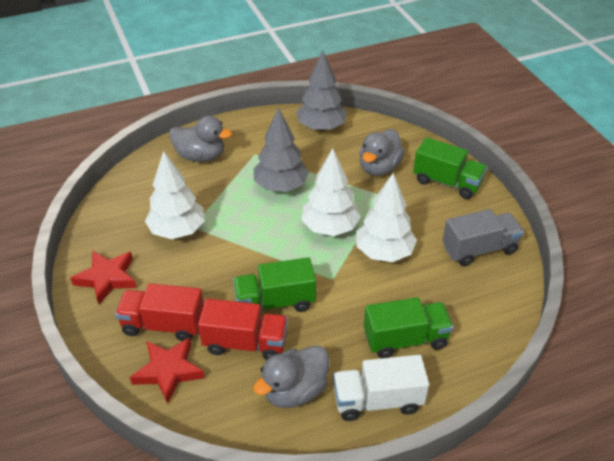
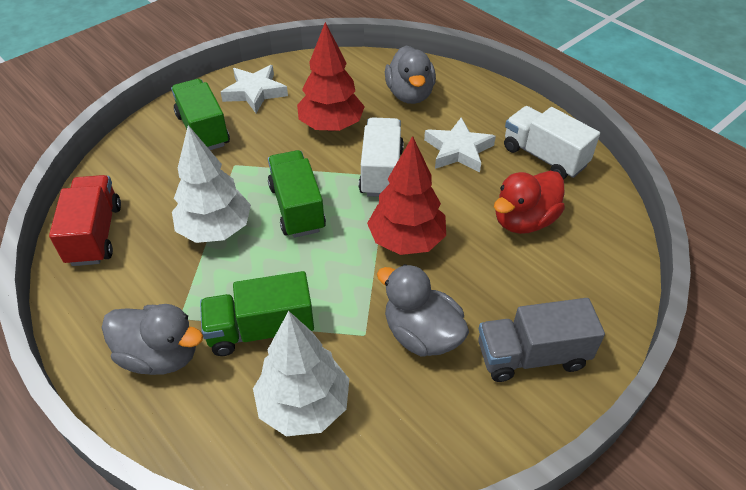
grey tree: [254,107,309,192] [296,50,347,131] = 2 -> none = 0
red duck: none = 0 -> [494,171,565,234] = 1
red star: [71,251,137,304] [130,337,205,404] = 2 -> none = 0
red tree: none = 0 -> [297,22,365,131] [367,136,446,255] = 2
red truck: [115,283,204,341] [198,298,288,360] = 2 -> [49,175,121,266] = 1
white star: none = 0 -> [221,65,288,113] [424,117,496,173] = 2
white tree: [145,151,205,239] [301,148,361,236] [356,173,417,262] = 3 -> [172,125,251,243] [253,311,349,436] = 2
white truck: [333,355,429,421] = 1 -> [359,117,404,197] [504,106,600,179] = 2

